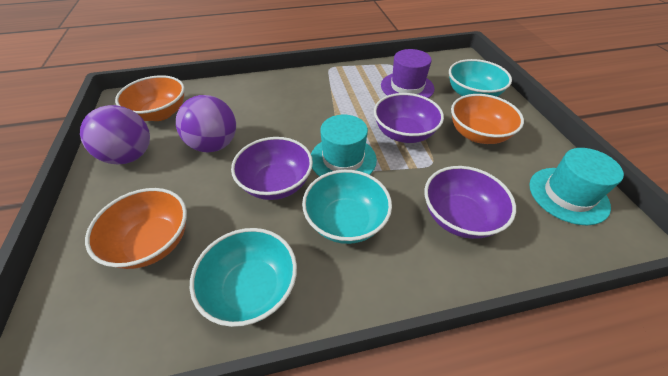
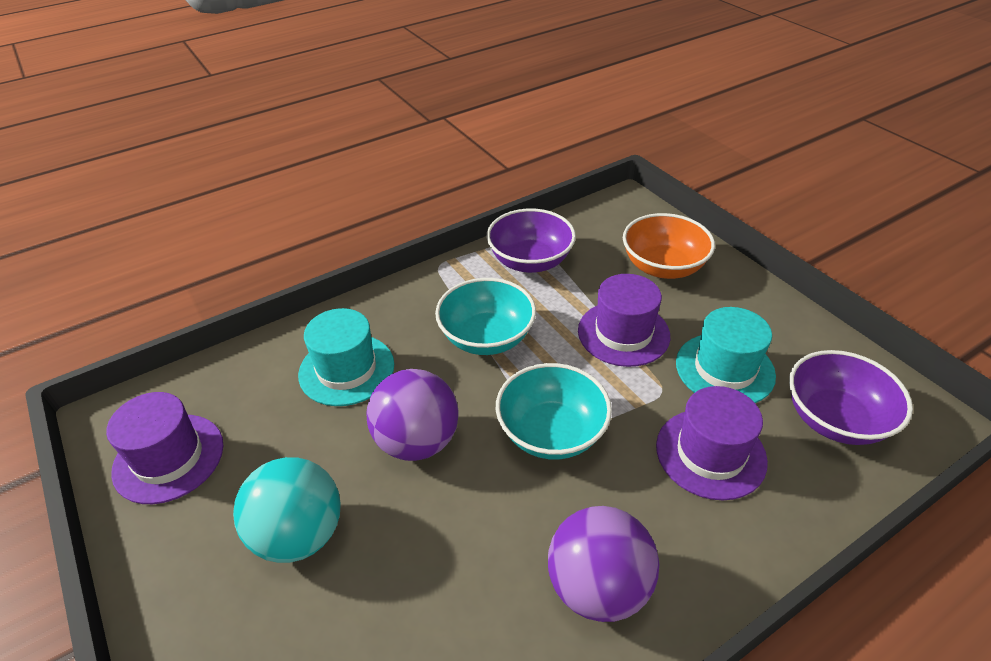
orange bowl: [85,188,187,269] [115,75,185,121] [451,94,524,144] = 3 -> [623,213,715,279] = 1
purple bowl: [231,137,313,200] [374,93,444,143] [424,166,516,239] = 3 -> [487,208,576,273] [789,350,913,445] = 2
purple hat: [381,49,434,98] = 1 -> [106,392,223,504] [578,274,670,367] [656,386,768,500] = 3
turquoise ball: none = 0 -> [233,457,341,563] = 1
turquoise bowl: [190,228,297,327] [302,170,392,244] [449,59,512,97] = 3 -> [435,278,536,355] [496,363,612,460] = 2

